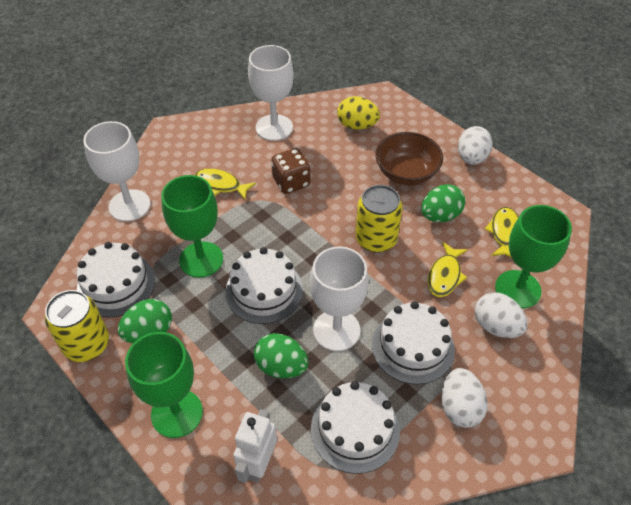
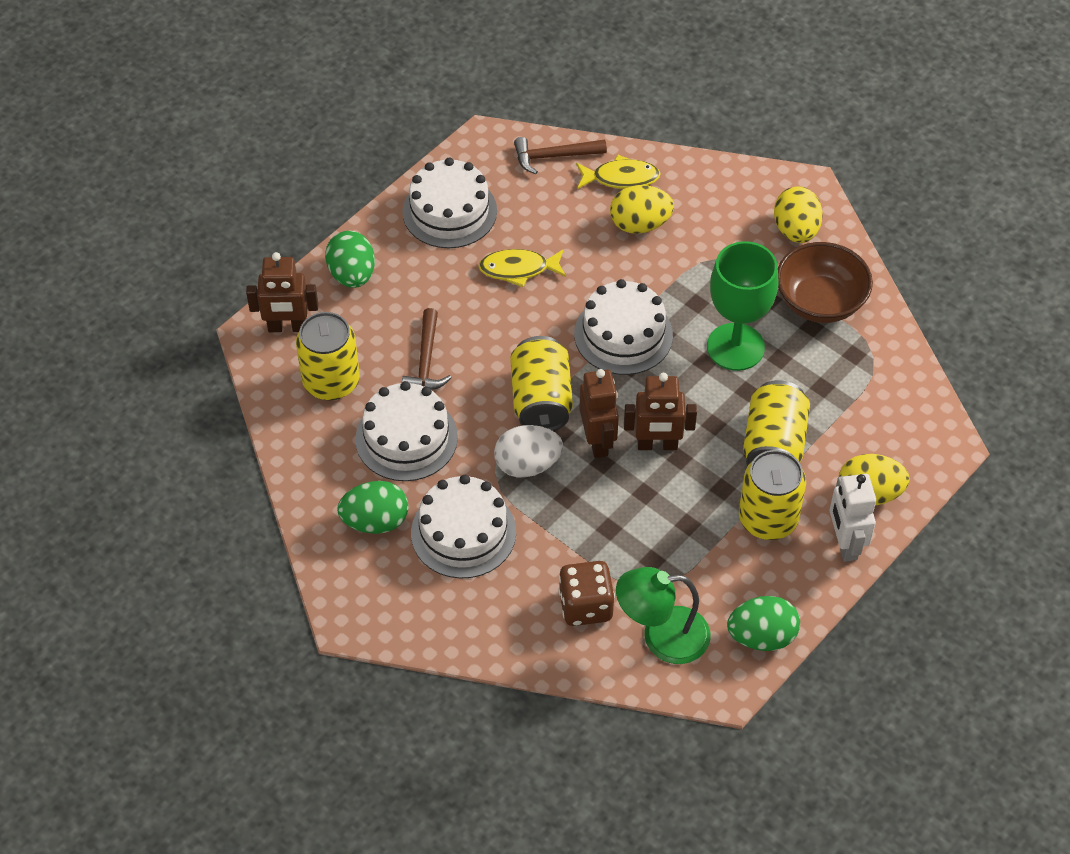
brown hammer: none = 0 -> [402,308,451,390] [514,137,607,174] = 2
brown robot: none = 0 -> [246,252,318,332] [579,369,619,458] [624,373,697,450] = 3
green goblet: [125,332,203,438] [161,175,223,278] [495,205,572,308] = 3 -> [707,241,778,371] = 1
green lamp: none = 0 -> [616,567,711,664] = 1
white egg: [441,368,488,428] [458,126,493,165] [475,292,527,338] = 3 -> [494,425,563,478] = 1
white goblet: [83,121,150,222] [248,45,294,141] [310,246,369,351] = 3 -> none = 0
yellow can: [45,290,109,362] [355,185,403,253] = 2 -> [296,312,360,400] [510,336,573,431] [739,450,806,540] [743,380,810,466] = 4
yellow egg: [337,96,380,129] = 1 -> [610,185,674,234] [774,186,823,243] [839,454,910,506] = 3
yellow fish: [195,168,256,200] [428,242,468,297] [485,207,519,258] = 3 -> [478,249,566,287] [576,155,661,189] = 2

